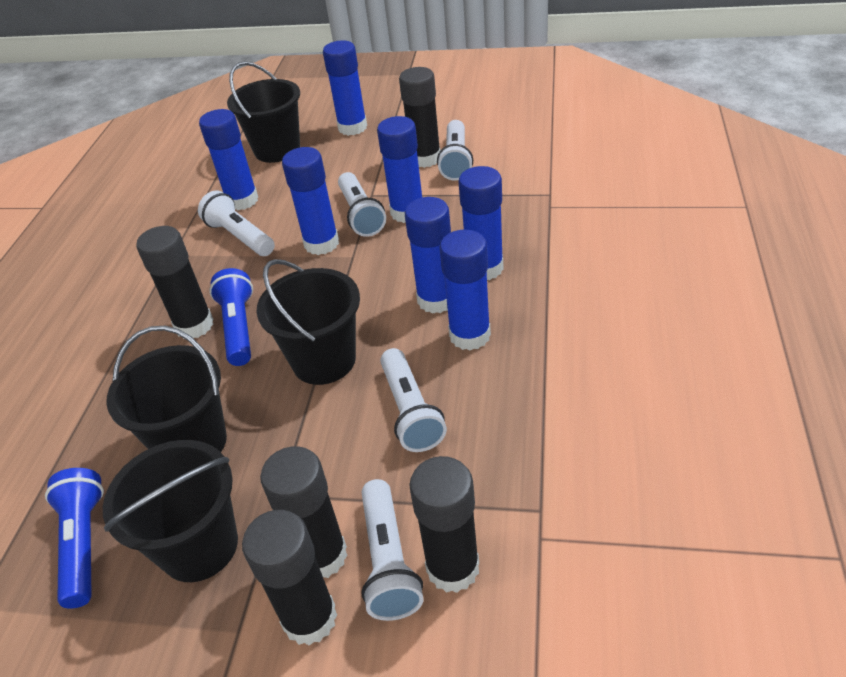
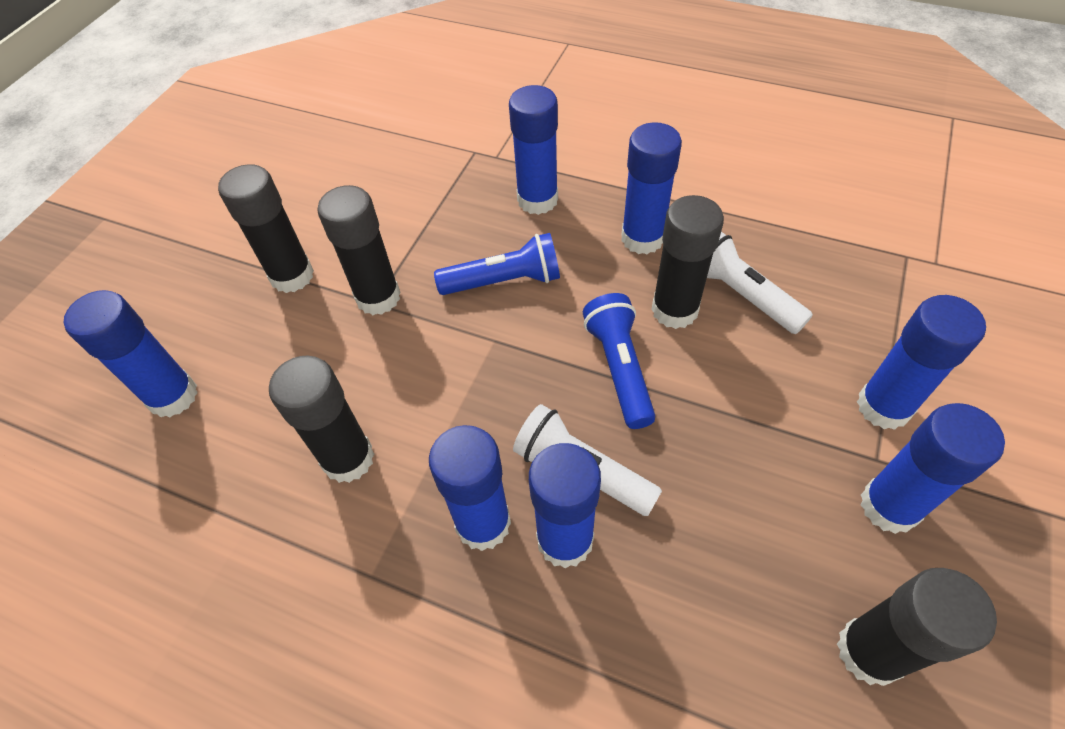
black bucket: [103,440,238,582] [106,326,227,452] [227,61,300,163] [256,259,360,385] = 4 -> none = 0
white flashlight: [198,190,275,256] [338,172,386,237] [361,479,423,621] [380,348,447,452] [437,120,473,181] = 5 -> [513,404,662,516] [707,232,813,334] = 2

